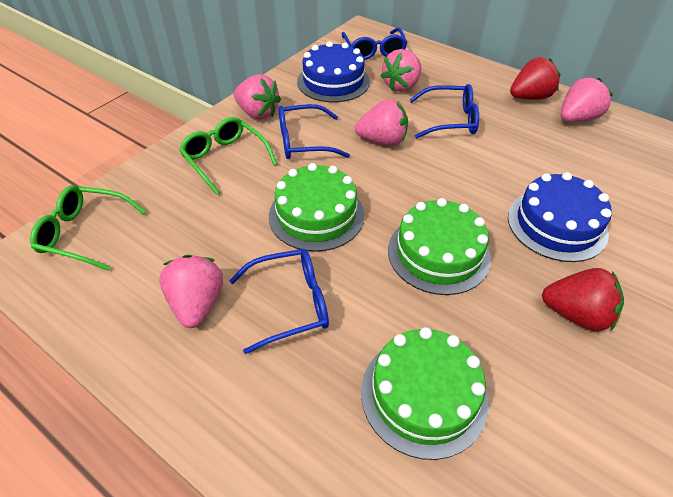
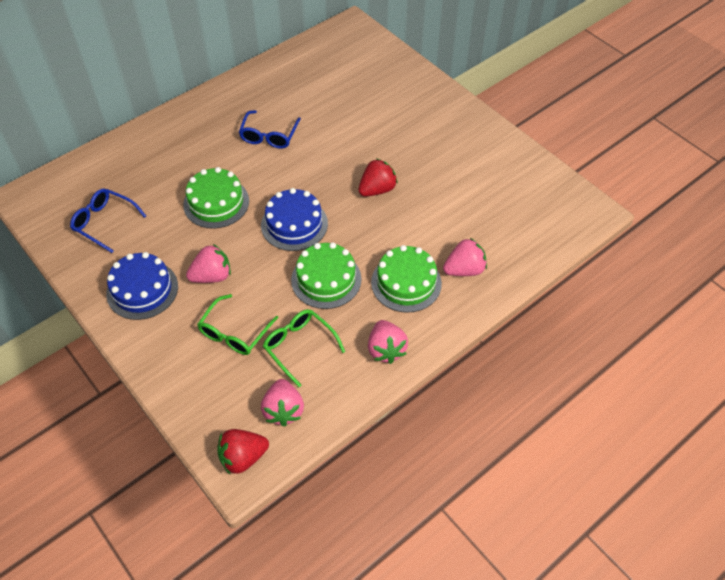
blue glasses: [229,249,329,354] [278,104,350,159] [342,28,407,60] [410,84,479,139] = 4 -> [70,189,146,253] [239,110,301,149] = 2
pink strawberry: [159,255,223,328] [234,74,281,119] [355,99,408,146] [381,49,422,92] [561,78,613,122] = 5 -> [186,244,231,283] [261,379,304,427] [368,320,408,364] [443,238,487,276] = 4

